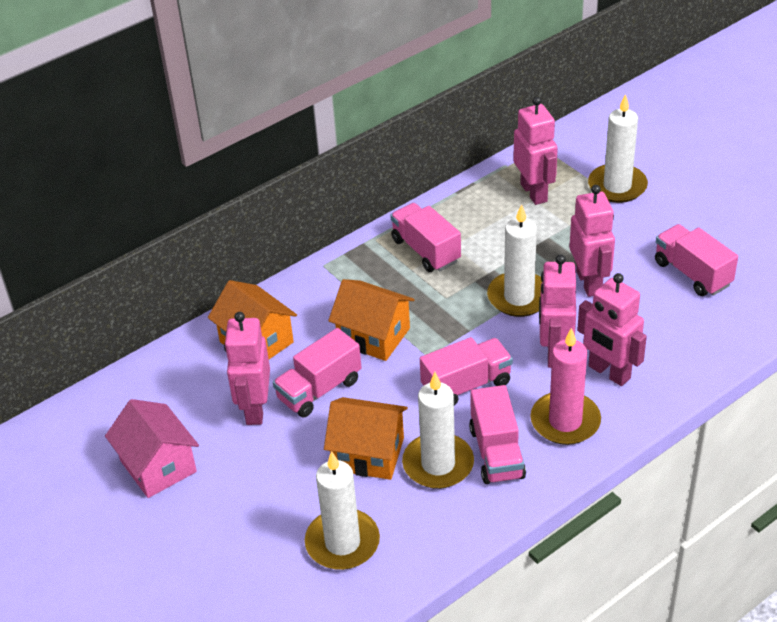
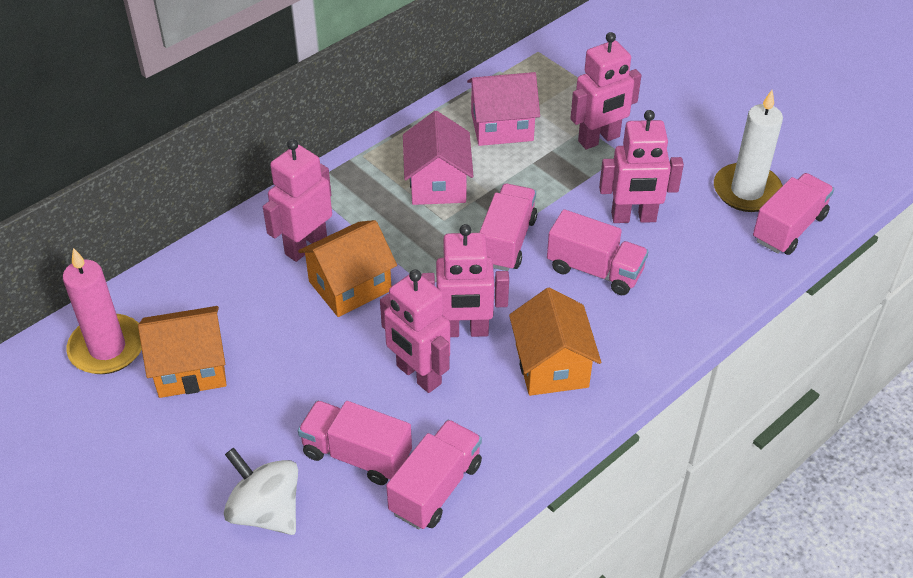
pink house: [105,399,199,498] = 1 -> [403,111,474,205] [467,72,540,146] = 2
white candle: [305,451,380,570] [402,372,474,489] [487,204,542,317] [588,94,648,203] = 4 -> [714,90,783,212] = 1
white spinning top: none = 0 -> [224,448,298,535] = 1

